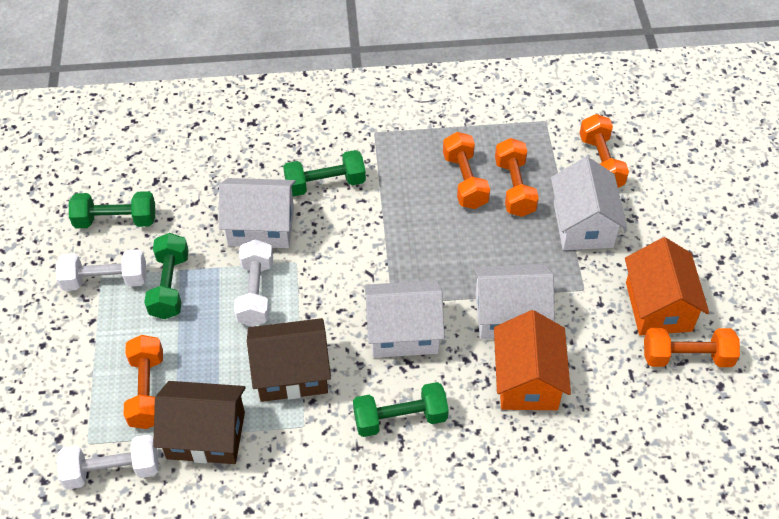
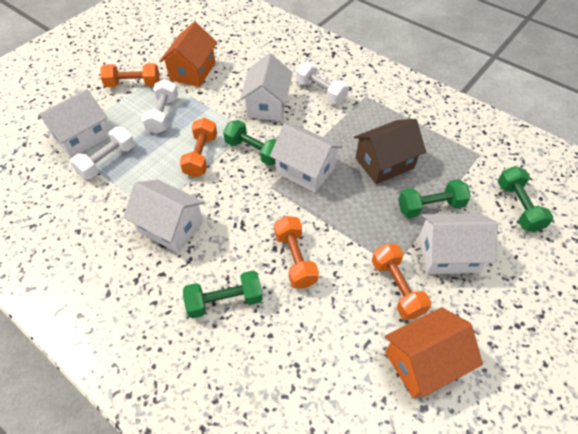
brown house: [153,381,246,464] [247,318,331,402] = 2 -> [354,119,426,184] = 1
orange dumbbell: [124,335,163,429] [443,132,490,209] [495,138,539,217] [579,114,629,188] [644,328,740,367] = 5 -> [100,63,160,87] [180,118,217,177] [274,216,319,288] [372,244,431,320] = 4
white house: [219,178,296,248] [364,280,445,358] [473,264,555,339] [551,157,627,250] = 4 -> [38,89,109,158] [123,180,205,253] [240,53,293,121] [270,124,342,193] [419,213,498,274] = 5

